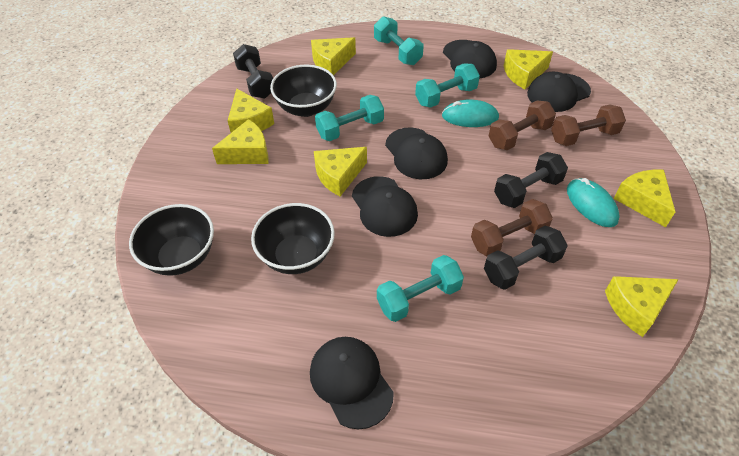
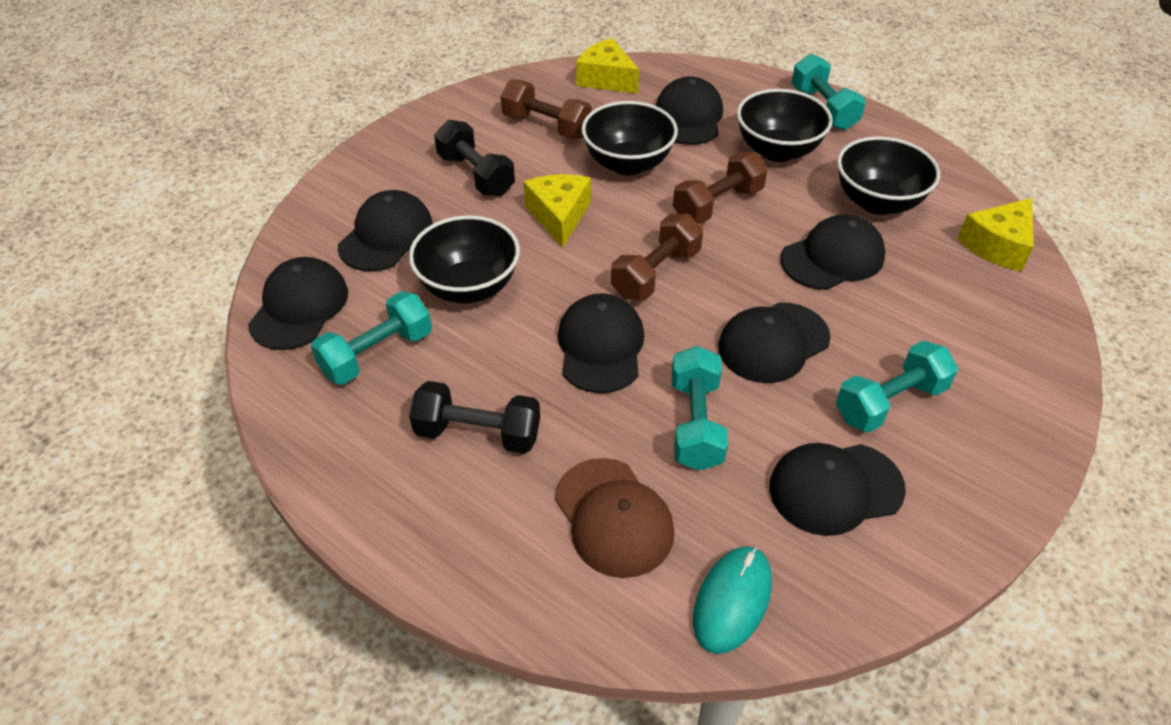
black bowl: [129,204,214,276] [251,203,335,274] [270,65,337,117] = 3 -> [409,215,520,303] [581,101,678,175] [737,89,833,162] [837,136,940,215] = 4
black cap: [310,337,394,430] [352,176,418,237] [385,127,448,179] [443,40,497,79] [527,72,591,112] = 5 -> [248,257,348,350] [338,190,433,271] [558,293,645,393] [656,76,723,145] [718,303,831,383] [769,443,906,536] [781,214,885,290] = 7
black dumbbell: [233,44,273,99] [484,226,568,290] [494,152,568,208] = 3 -> [409,381,540,454] [434,120,515,196] = 2
brown cap: none = 0 -> [555,458,674,578] = 1
turquoise mouse: [442,100,499,127] [567,178,620,227] = 2 -> [693,546,772,654] = 1
yellow cheese: [212,119,268,164] [228,88,274,133] [311,37,356,75] [314,147,367,196] [504,49,553,89] [605,276,679,337] [614,170,675,227] = 7 -> [524,174,591,248] [576,38,639,94] [957,198,1034,272] = 3

